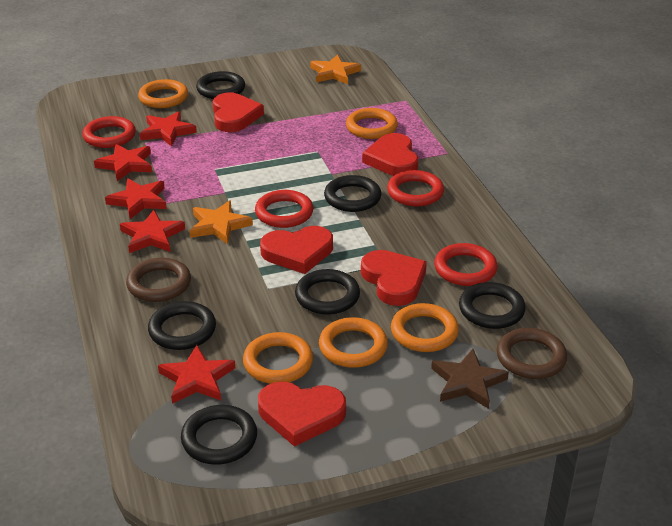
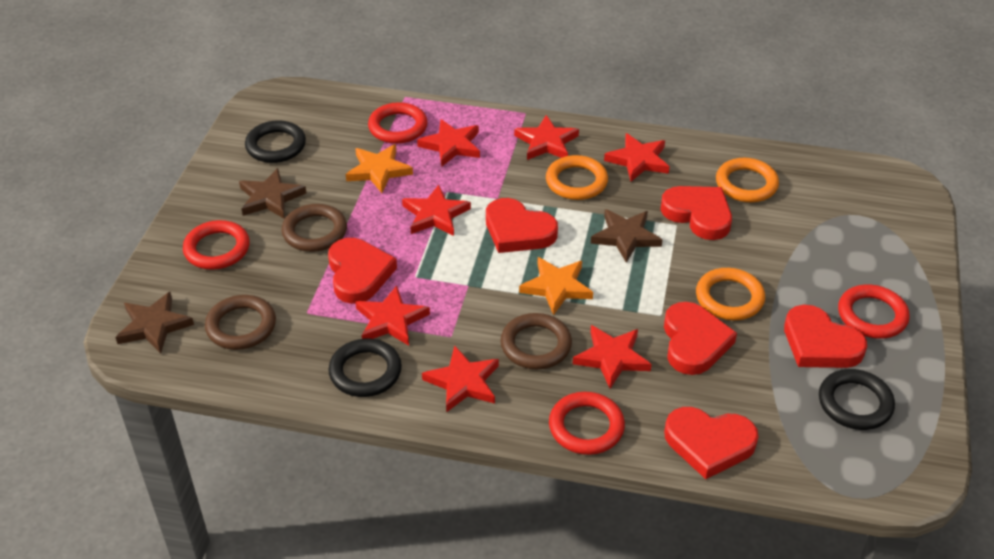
black ring: [148,301,216,350] [181,405,257,465] [196,71,245,99] [295,269,360,315] [324,175,381,212] [459,282,526,329] = 6 -> [245,120,306,163] [328,339,402,397] [819,369,895,430] = 3
brown ring: [126,258,191,302] [497,328,567,379] = 2 -> [205,295,276,350] [282,204,347,252] [500,313,572,369] = 3
brown star: [431,349,509,409] = 1 -> [115,292,194,354] [239,168,306,219] [591,209,662,263] = 3
orange ring: [138,79,188,108] [243,332,313,384] [319,317,388,368] [346,108,398,139] [391,303,459,352] = 5 -> [546,155,608,200] [696,268,765,320] [716,158,779,203] = 3
red heart: [213,92,264,132] [258,381,346,447] [260,226,333,274] [361,250,427,306] [362,133,418,176] = 5 -> [328,238,397,304] [486,198,558,253] [660,186,732,240] [664,302,737,375] [664,407,759,479] [784,305,867,368] = 6
red star: [94,144,152,181] [105,178,167,219] [120,210,185,253] [140,111,197,147] [158,345,235,404] = 5 -> [355,286,430,346] [402,185,471,236] [417,119,480,167] [422,345,499,413] [514,115,579,160] [573,325,652,389] [604,133,670,182] = 7

